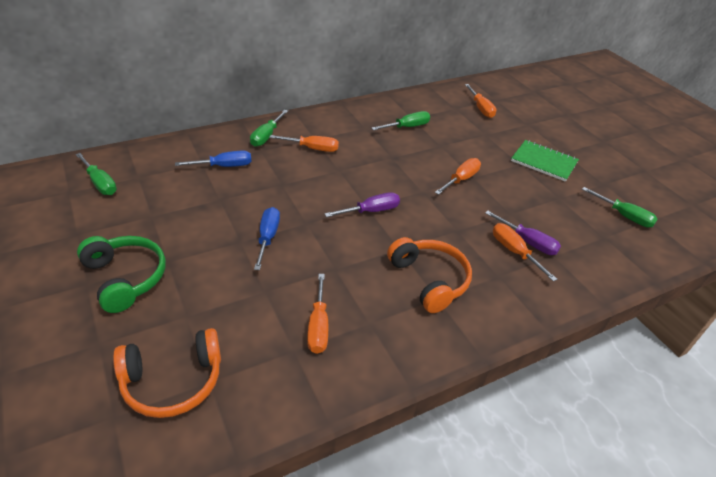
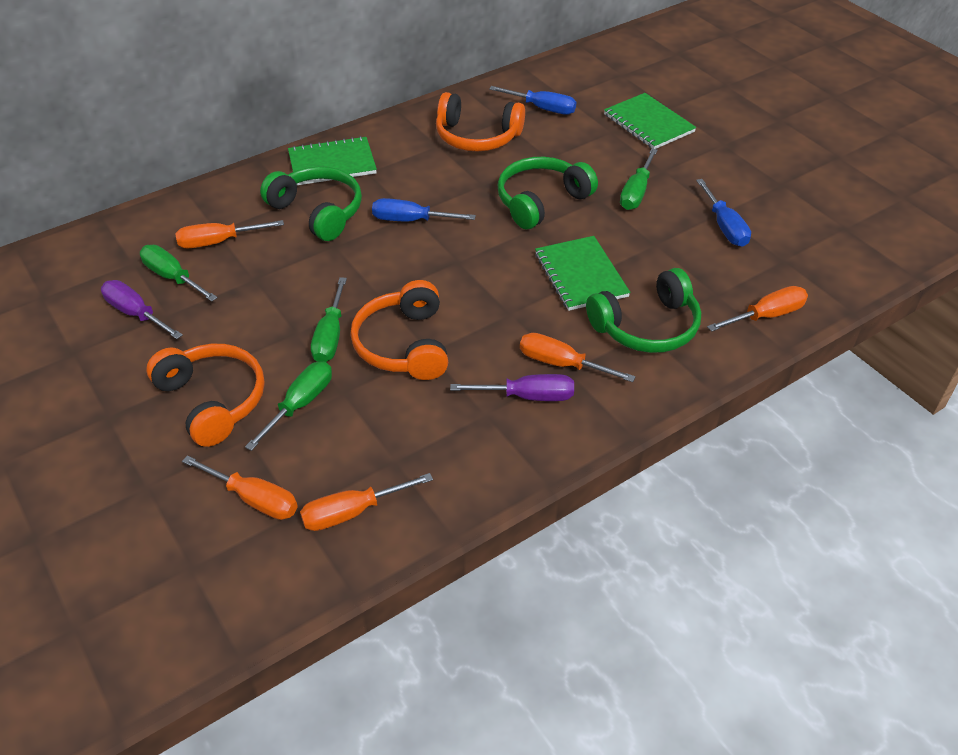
blue screwdriver: [175,151,252,167] [254,207,280,270] = 2 -> [372,198,476,221] [489,86,576,115] [696,179,751,247] = 3
green headphones: [77,236,166,313] = 1 -> [260,166,362,241] [498,157,598,229] [586,268,701,353] = 3
green notebook: [511,140,579,182] = 1 -> [288,136,377,185] [535,236,630,311] [604,93,696,149] = 3
orange headphones: [113,328,221,418] [387,237,472,313] = 2 -> [146,344,265,447] [350,280,448,380] [436,92,525,151] = 3

